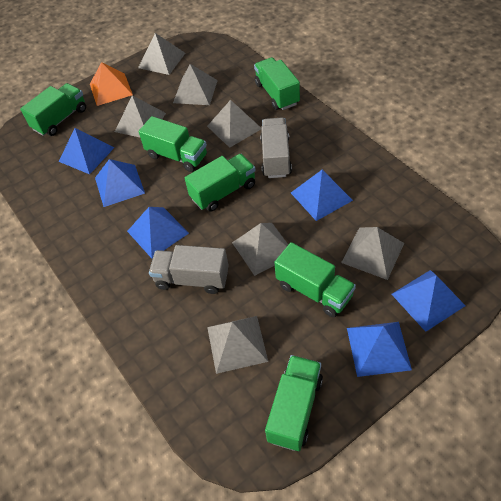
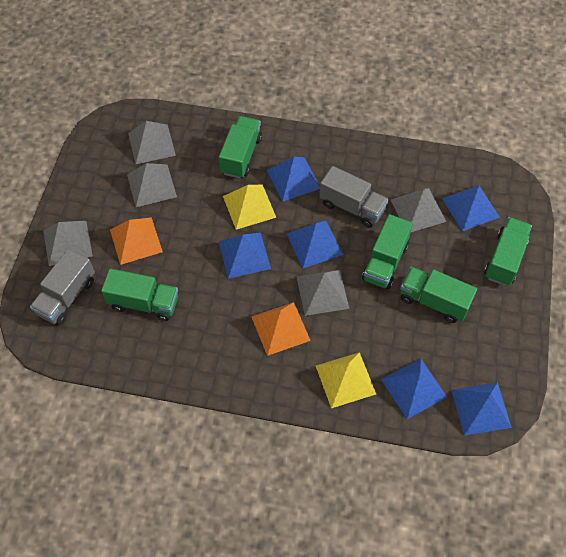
green truck: [20,83,86,136] [138,116,207,172] [185,154,256,212] [254,57,300,110] [265,355,323,451] [274,242,356,317] = 6 -> [101,269,178,321] [219,116,262,178] [362,214,413,289] [400,267,477,323] [484,217,532,286] = 5
grey pyramid: [115,95,166,137] [138,33,185,75] [173,64,218,105] [207,100,261,148] [207,316,268,374] [232,223,288,276] [341,227,404,280] = 7 -> [43,221,93,266] [127,163,177,207] [128,121,176,164] [296,270,349,316] [391,188,446,232] = 5
orange pyramid: [90,62,133,106] = 1 -> [110,217,163,265] [252,302,311,356] = 2
yellow pyramid: none = 0 -> [223,185,276,230] [316,352,376,408] = 2

